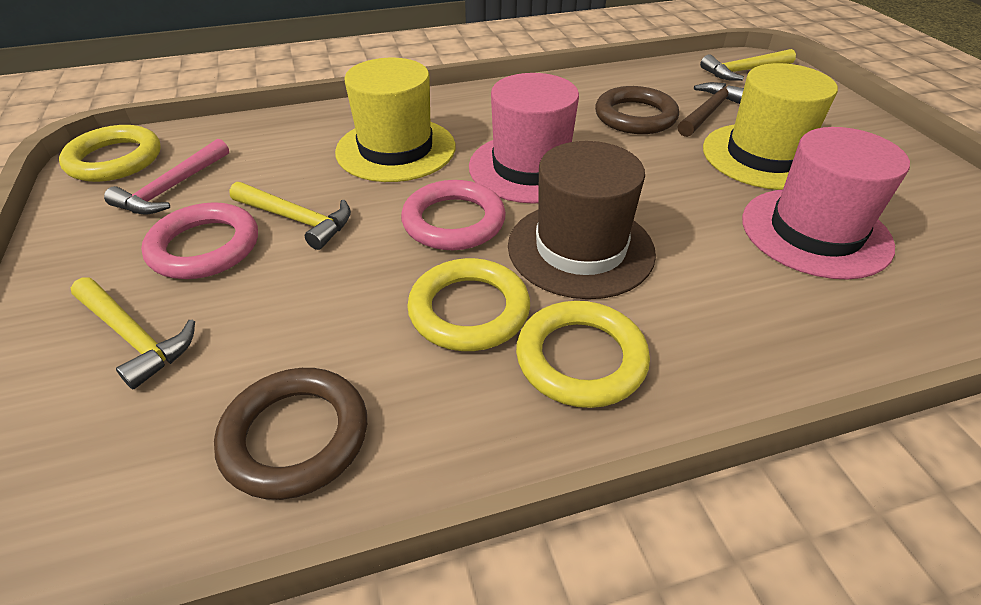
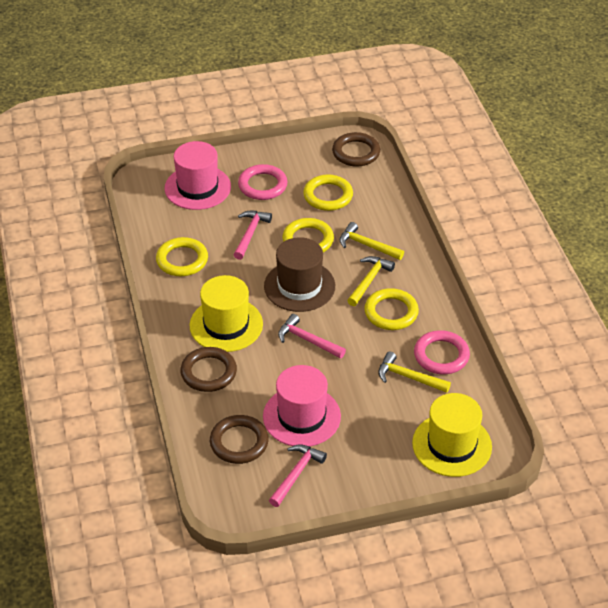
brown hammer: [678,82,744,137] = 1 -> none = 0
brown ring: [214,368,367,500] [595,86,679,134] = 2 -> [180,347,237,392] [210,415,269,464] [332,132,380,167] = 3
pink hammer: [104,138,229,215] = 1 -> [234,211,272,260] [269,444,327,507] [278,314,346,358] = 3
yellow ring: [59,125,161,182] [407,258,530,351] [516,301,650,408] = 3 -> [156,237,208,276] [283,218,334,252] [303,174,353,211] [364,288,419,330] = 4

